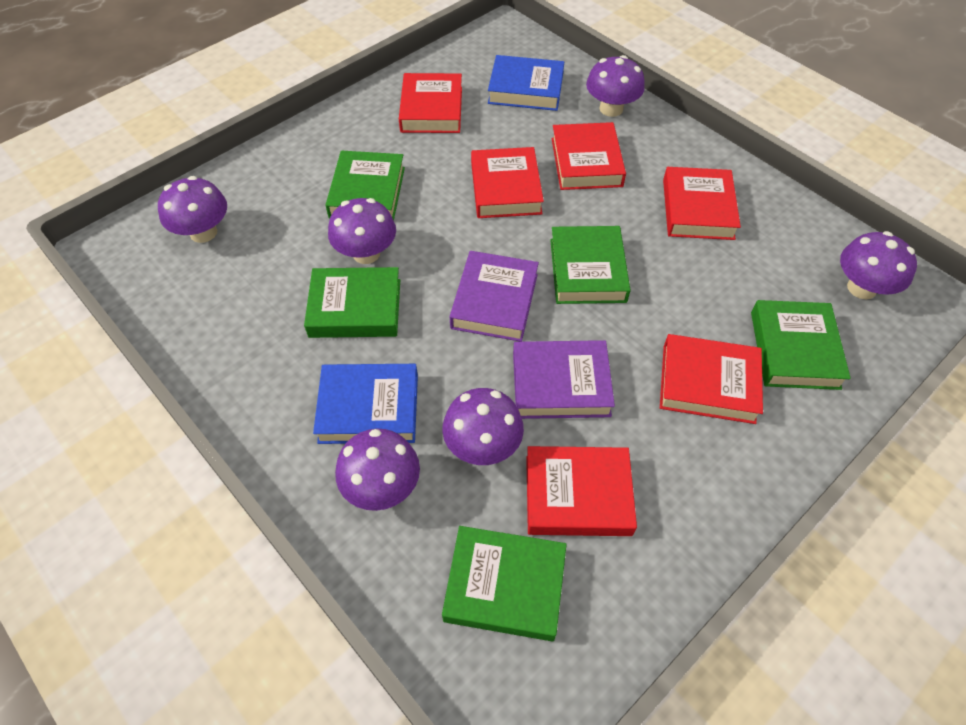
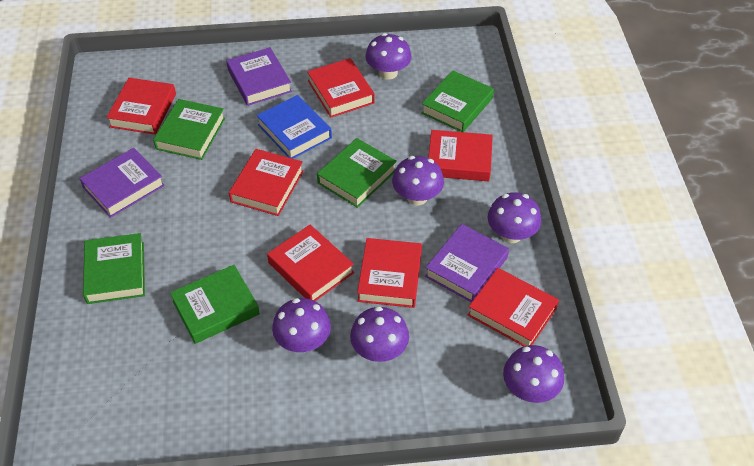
blue book: [313,364,418,444] [488,55,564,111] = 2 -> [256,95,332,159] = 1
purple book: [449,251,539,342] [513,340,615,419] = 2 -> [79,148,165,218] [226,47,292,106] [425,224,509,303] = 3
red book: [399,73,462,133] [471,147,544,218] [526,446,637,536] [552,122,626,190] [660,334,763,424] [663,167,741,240] = 6 -> [106,78,176,135] [229,149,304,216] [267,225,354,301] [307,58,375,118] [357,238,422,308] [428,130,493,181] [468,268,559,346] = 7

